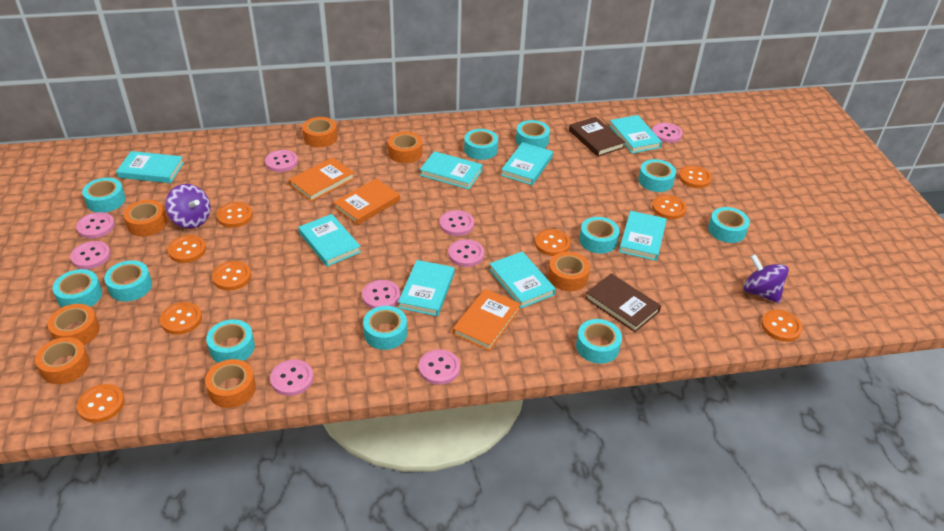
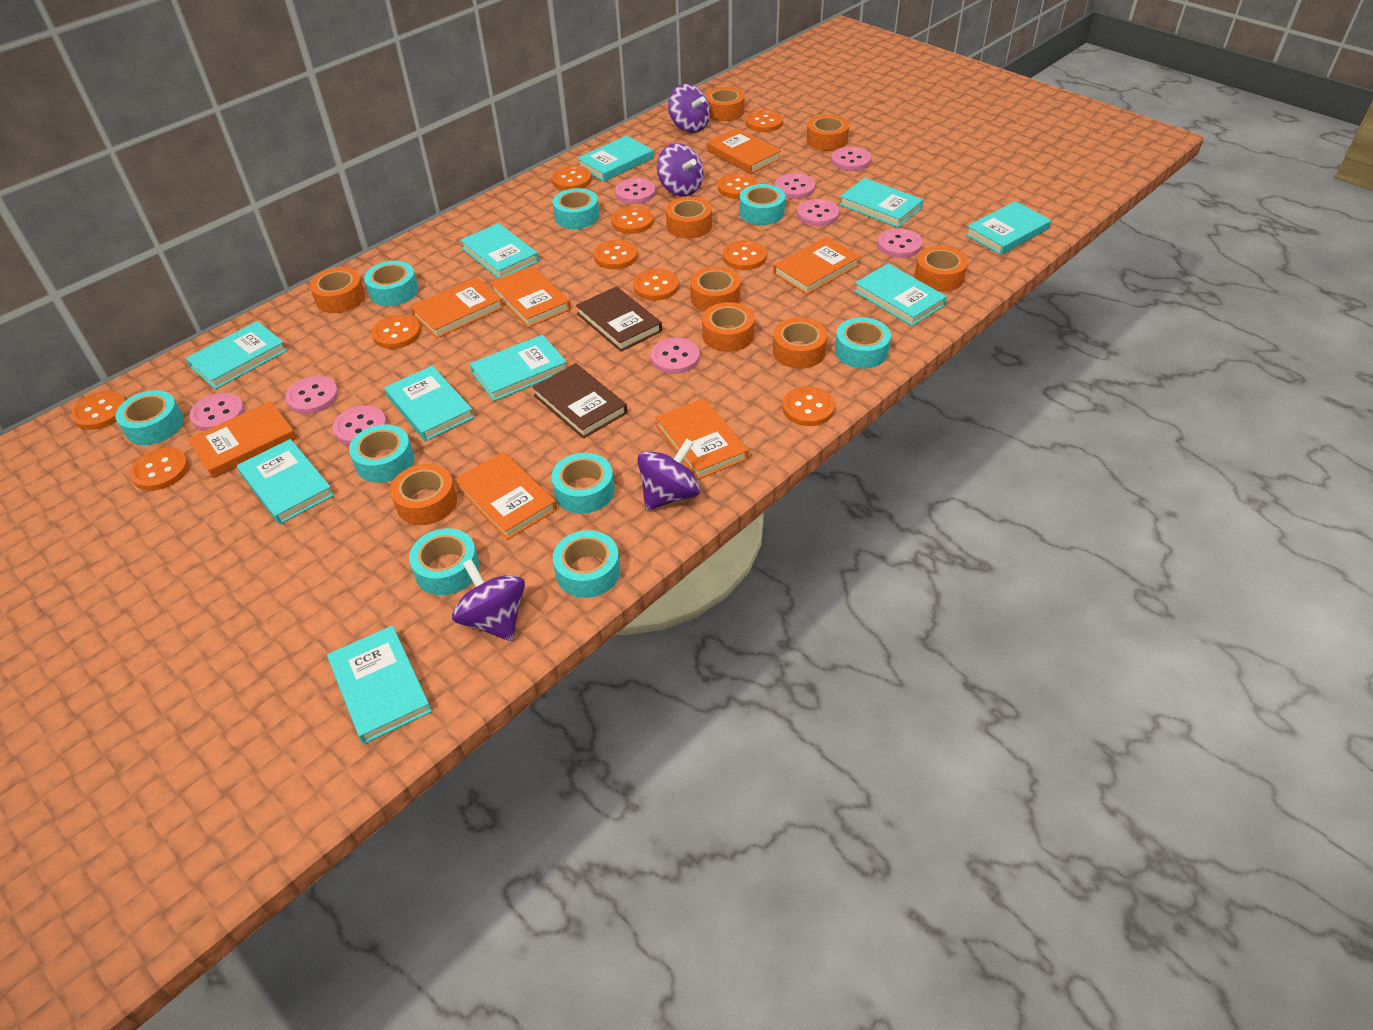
orange book: [289,157,355,202] [333,178,400,225] [453,289,521,351] = 3 -> [188,401,297,478] [410,277,504,339] [454,452,557,540] [490,265,571,328] [655,398,748,480] [707,128,781,174] [773,237,861,295] = 7
orange button: [77,384,124,423] [160,302,202,335] [168,235,206,263] [212,261,251,290] [217,202,253,228] [535,229,571,256] [652,195,687,219] [679,165,712,188] [761,310,803,342] = 9 -> [71,391,126,430] [130,448,189,491] [372,315,421,349] [552,166,592,190] [594,240,638,269] [611,206,653,234] [633,269,679,301] [718,173,758,199] [723,240,767,270] [746,110,783,132] [782,386,835,426] = 11
orange tape: [35,337,90,384] [48,304,100,345] [124,200,167,236] [205,359,256,408] [302,117,337,147] [388,132,422,163] [548,252,590,291] = 7 -> [310,267,365,313] [390,464,457,525] [666,197,712,239] [690,266,740,312] [702,302,755,352] [705,87,745,121] [773,318,827,369] [807,115,849,151] [914,246,968,292] = 9
purple spinning top: [166,184,210,228] [743,254,789,303] = 2 -> [452,559,525,641] [637,438,700,510] [657,143,703,196] [668,84,710,133] = 4
turquoise book: [116,151,184,183] [298,214,361,267] [398,260,455,316] [420,151,483,189] [489,251,556,308] [501,142,553,185] [609,115,662,154] [619,211,667,261] = 8 -> [186,321,287,389] [237,439,334,524] [327,626,432,744] [384,366,474,441] [460,223,539,279] [470,335,567,401] [577,135,653,182] [839,178,923,228] [854,263,947,326] [965,201,1051,255] = 10
turquoise tape: [53,269,102,308] [82,178,126,213] [104,260,152,302] [206,319,255,363] [363,306,407,350] [464,129,498,160] [516,120,550,148] [576,319,622,364] [579,217,620,254] [638,159,676,192] [708,207,750,243] = 11 -> [115,390,184,445] [349,425,414,483] [364,261,418,306] [409,528,480,595] [551,453,614,514] [552,188,600,229] [553,530,620,598] [740,184,785,225] [835,317,891,368] = 9

